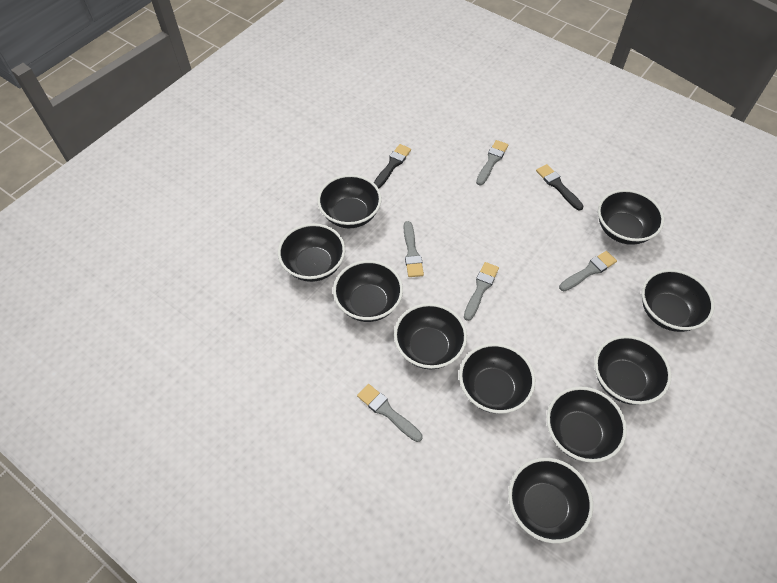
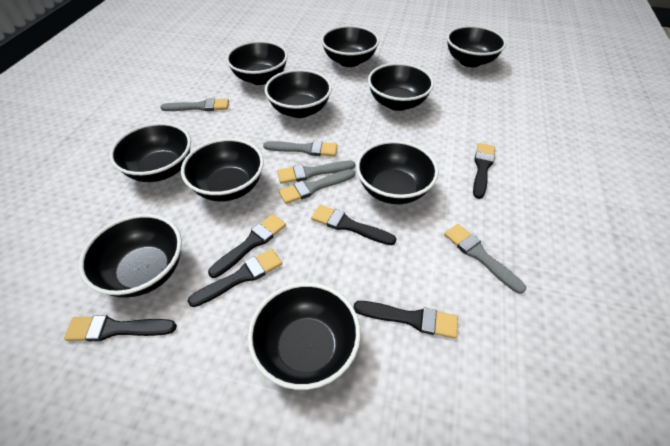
black brush: [374,144,411,188] [536,164,583,211] = 2 -> [64,315,177,341] [188,249,282,307] [208,214,286,278] [311,205,396,245] [353,301,458,339] [473,143,495,199] = 6

